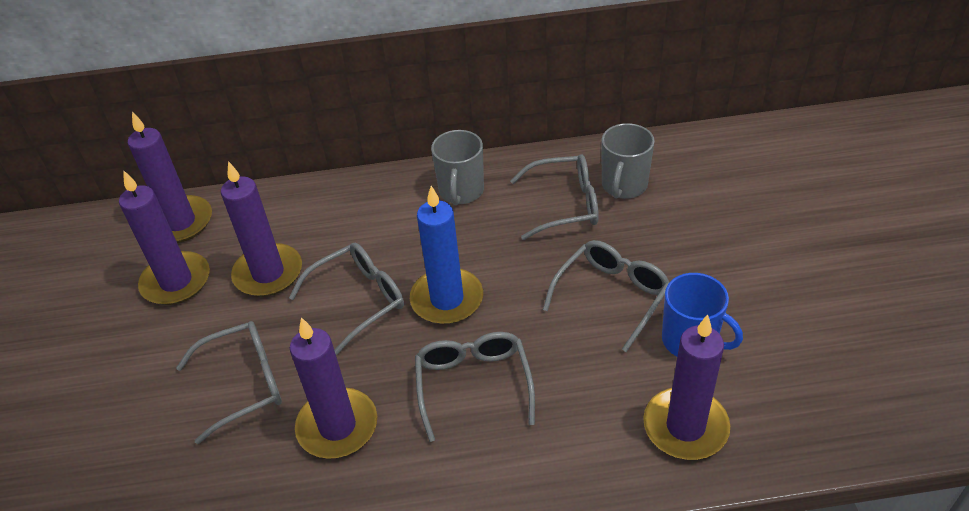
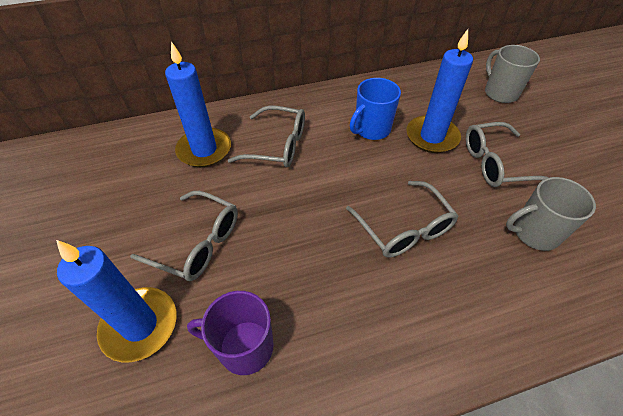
blue candle: [410,186,483,324] = 1 -> [56,240,177,362] [165,41,231,167] [407,29,473,153] = 3
grey glasses: [176,321,282,444] [289,243,404,355] [415,332,535,442] [510,154,599,240] [543,240,669,352] = 5 -> [130,191,238,281] [228,106,305,168] [346,181,458,258] [466,122,549,187] = 4
purple candle: [119,170,210,305] [128,112,212,243] [221,161,302,297] [290,317,377,459] [643,314,730,460] = 5 -> none = 0
purple mug: none = 0 -> [187,291,274,375] = 1

